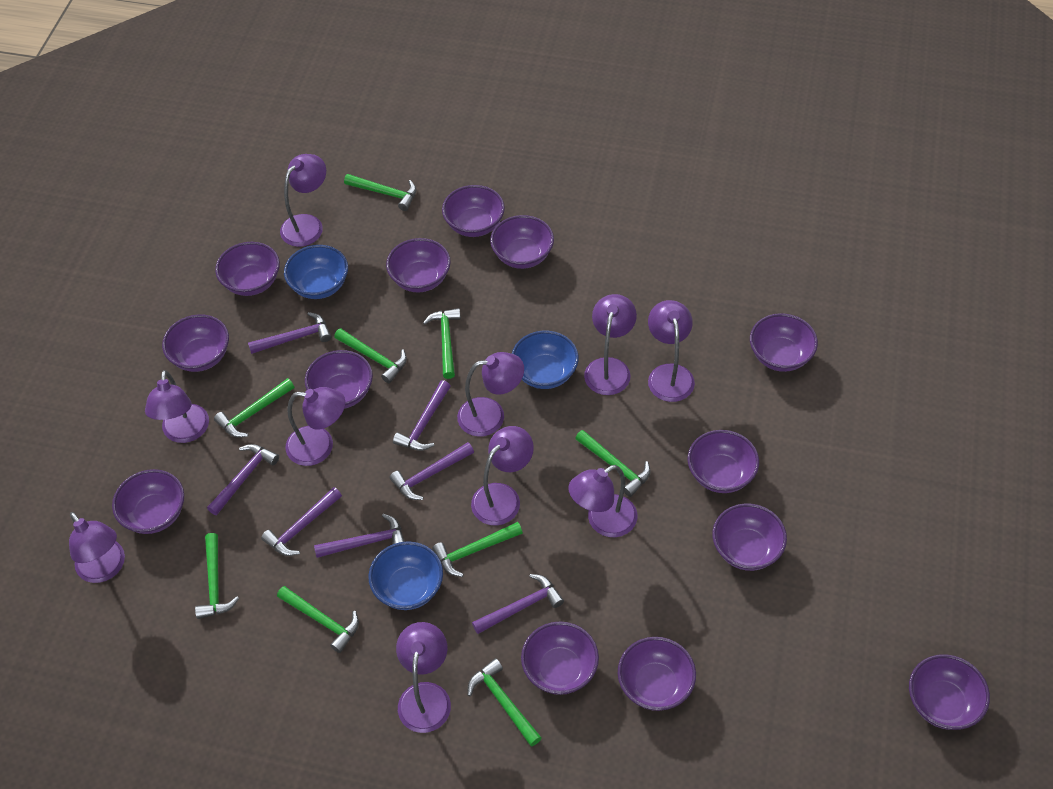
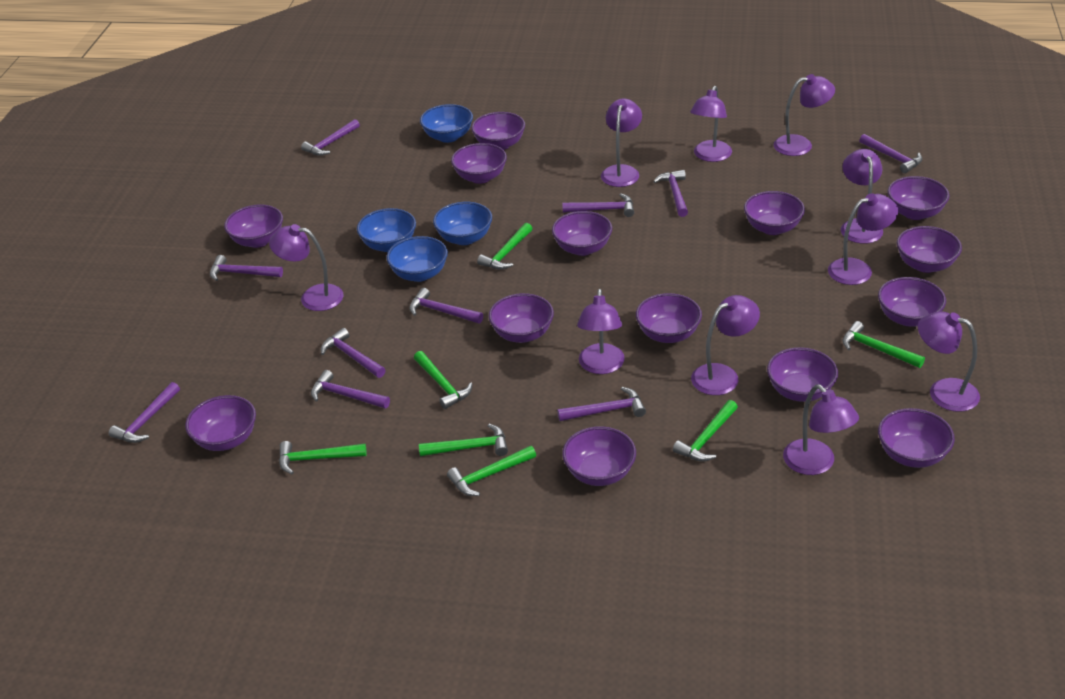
blue bowl: [284,245,348,299] [368,541,443,610] [512,331,579,389] = 3 -> [357,208,416,252] [387,236,448,282] [420,104,473,143] [433,202,492,245] = 4
green hammer: [195,533,239,619] [214,378,294,438] [277,586,359,653] [334,328,407,383] [344,174,416,211] [423,308,461,379] [432,522,523,577] [468,658,542,747] [575,430,651,497] = 9 -> [279,441,367,474] [414,351,472,409] [419,424,508,456] [447,446,536,496] [477,223,533,270] [673,400,738,462] [843,321,925,368] = 7
purple bowl: [112,469,184,534] [162,314,229,372] [215,242,280,296] [305,350,373,409] [386,238,451,293] [442,185,505,237] [490,215,554,269] [521,622,599,695] [618,637,696,711] [687,430,759,493] [712,504,787,571] [750,313,818,372] [909,654,990,730] = 13 -> [185,395,256,451] [224,205,283,248] [451,143,507,184] [471,112,525,150] [489,293,554,343] [552,211,612,256] [562,426,636,486] [636,293,702,343] [744,191,805,235] [767,347,838,402] [878,277,946,327] [878,408,955,468] [887,176,950,220] [897,226,962,273] = 14
purple hammer: [207,444,279,515] [248,312,331,354] [261,487,342,556] [314,514,405,558] [390,442,474,500] [393,380,451,451] [472,574,564,634] = 7 -> [109,382,180,443] [210,255,283,281] [301,119,360,156] [311,370,390,409] [321,328,386,378] [409,288,483,324] [557,387,646,421] [562,193,634,217] [653,170,688,217] [859,134,922,173] = 10

